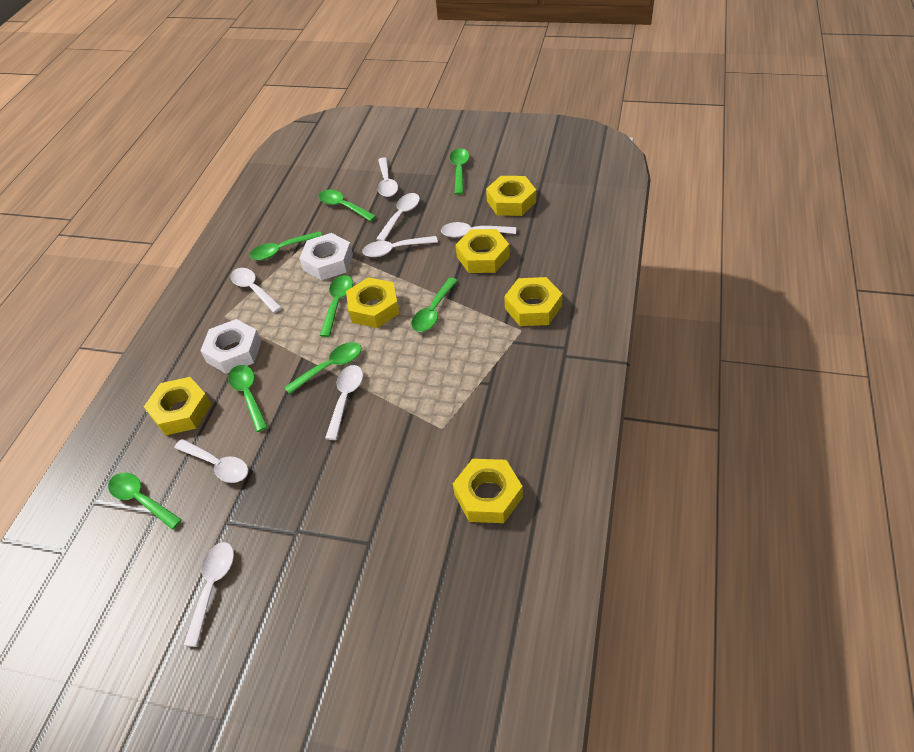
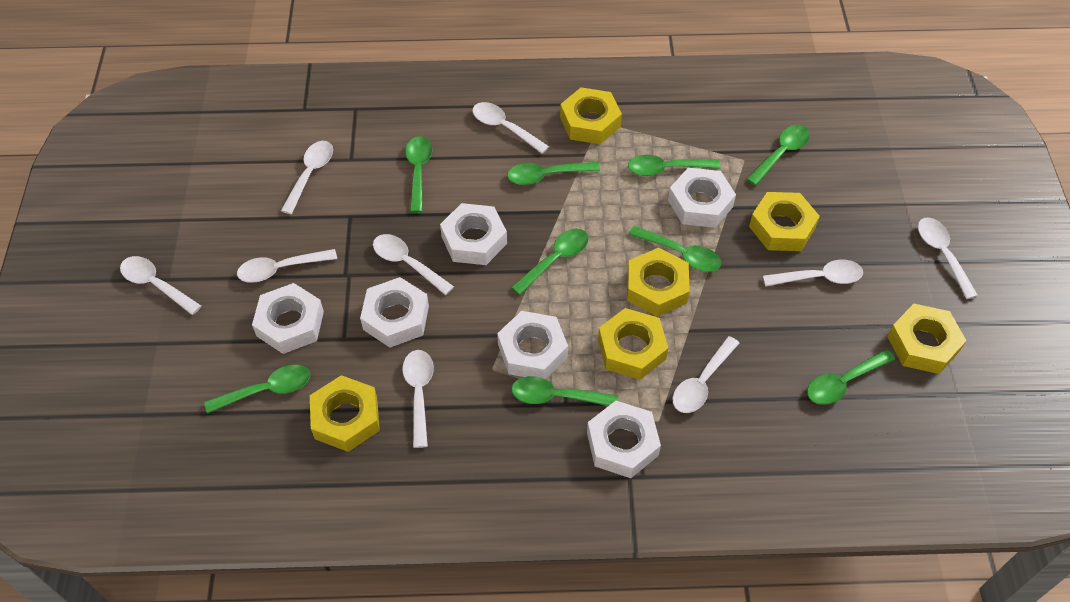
green spoon: [108,472,182,530] [228,365,268,432] [250,231,322,260] [284,342,361,394] [318,189,376,221] [320,275,353,337] [411,278,458,332] [449,148,470,195] = 8 -> [204,365,310,414] [405,136,433,213] [507,162,600,185] [511,229,589,295] [511,376,618,406] [628,155,721,176] [629,226,721,272] [746,125,810,186] [807,349,895,405] = 9
white nut: [200,319,261,374] [299,233,353,280] = 2 -> [252,283,324,354] [360,277,429,347] [440,203,507,265] [497,311,568,379] [587,401,661,478] [668,168,736,228] = 6
white spoon: [174,439,248,483] [184,542,234,647] [230,268,282,313] [325,365,363,440] [362,236,438,257] [376,193,420,241] [378,157,398,197] [441,222,516,238] = 8 -> [120,256,201,315] [237,249,337,283] [281,141,333,214] [373,234,454,295] [402,350,434,448] [472,102,549,154] [673,336,740,413] [763,260,863,287] [918,218,978,299] = 9

